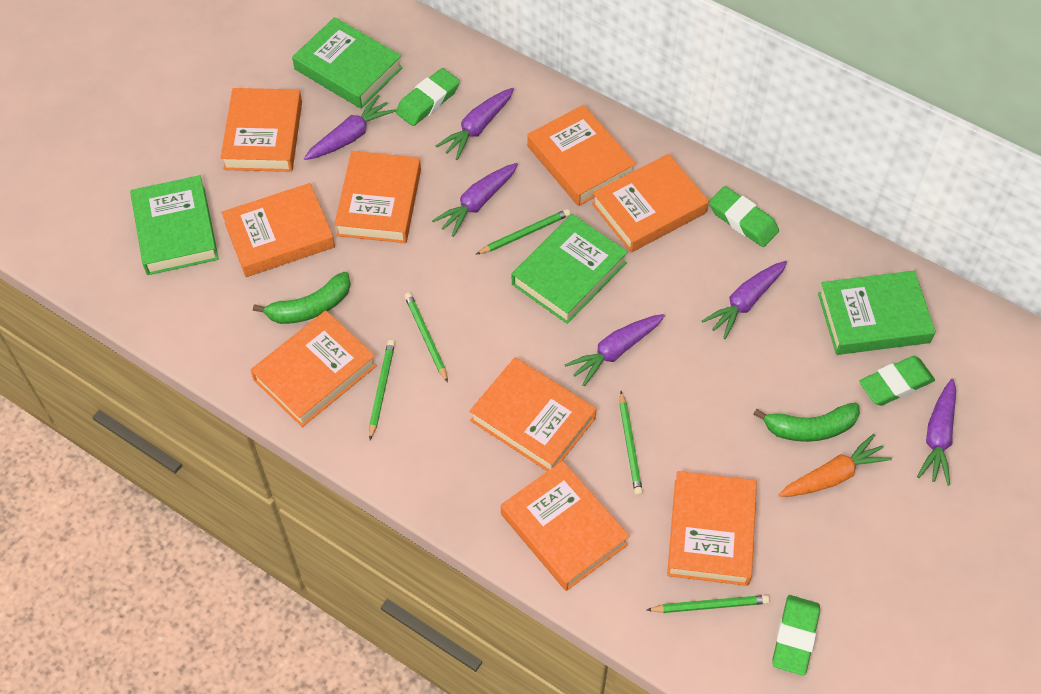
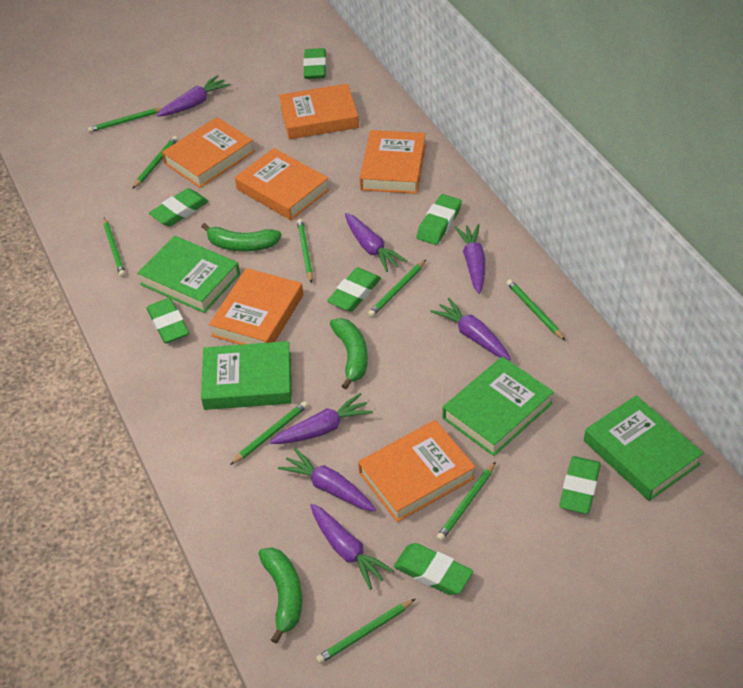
green banana: [253,272,351,324] [753,402,860,442] = 2 -> [201,223,282,252] [258,547,302,644] [330,318,368,389] = 3
green eraser: [396,68,460,126] [709,186,779,247] [772,595,820,676] [859,356,935,406] = 4 -> [147,298,189,343] [149,188,209,226] [303,48,326,79] [327,268,381,312] [394,543,473,595] [416,194,462,245] [559,456,601,514] = 7
green pencil: [369,340,395,440] [404,293,448,383] [476,209,570,254] [619,391,643,495] [647,595,770,613] = 5 -> [88,108,162,132] [103,218,126,277] [133,136,178,189] [230,401,308,465] [297,219,313,283] [316,599,415,664] [368,260,426,317] [436,462,496,541] [506,279,565,340] = 9
orange book: [220,88,302,172] [222,183,335,277] [250,311,377,427] [334,151,421,243] [470,357,596,471] [501,461,629,591] [527,105,636,206] [592,154,709,253] [667,471,757,586] = 9 -> [162,117,255,188] [209,268,303,345] [235,148,330,220] [279,84,359,139] [358,420,476,522] [360,130,426,194] = 6
orange carrot: [779,434,892,497] = 1 -> none = 0
purple carrot: [304,95,396,160] [432,163,518,237] [436,88,514,160] [564,314,665,386] [702,261,787,339] [917,379,956,486] = 6 -> [156,75,230,117] [270,393,373,444] [278,448,376,511] [310,504,394,590] [345,213,407,272] [430,298,511,360] [455,224,485,294] = 7

